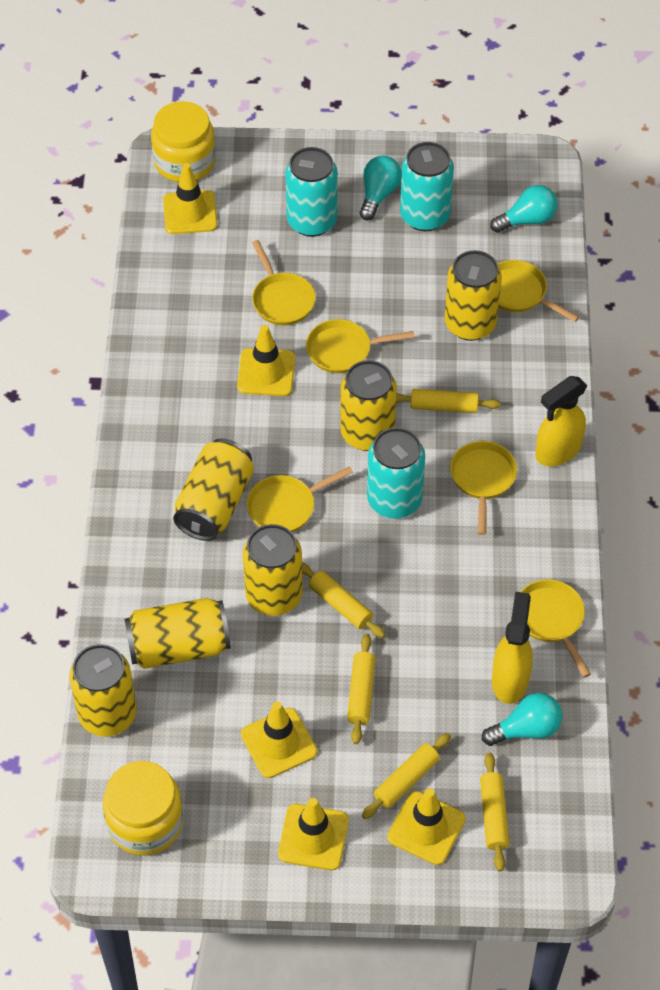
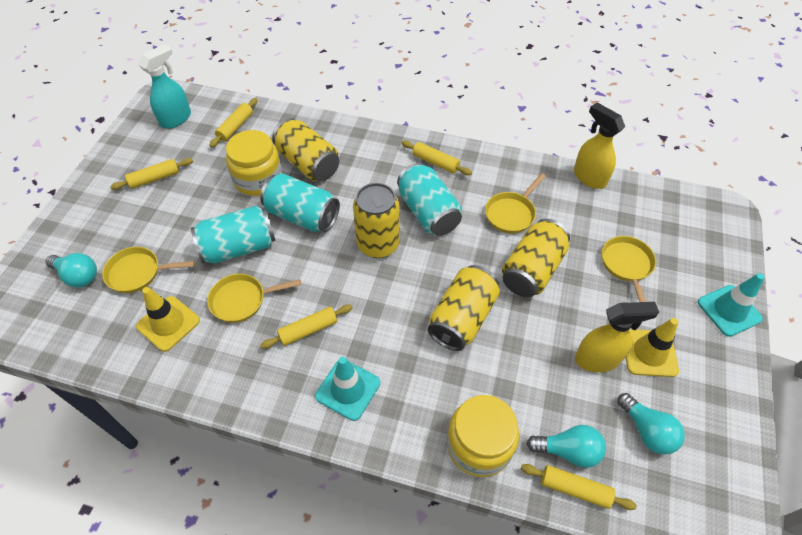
turquoise spray bottle: none = 0 -> [138,44,191,129] = 1
turquoise traffic cone: none = 0 -> [315,357,380,421] [698,273,764,337] = 2
yellow can: [69,644,137,736] [125,598,231,669] [173,438,254,541] [243,524,303,616] [340,360,397,451] [444,250,502,341] = 6 -> [272,118,339,181] [353,183,400,258] [428,265,500,351] [502,219,570,297] = 4
yellow pan: [246,466,353,532] [252,240,316,325] [306,319,415,373] [450,441,517,535] [498,260,579,322] [520,579,591,678] = 6 -> [102,247,195,293] [207,274,301,323] [485,173,546,233] [602,236,656,302] = 4
yellow traffic cone: [163,163,217,234] [237,325,296,396] [241,701,317,778] [278,798,349,870] [387,788,466,865] = 5 -> [136,287,200,352] [626,318,679,377] = 2

